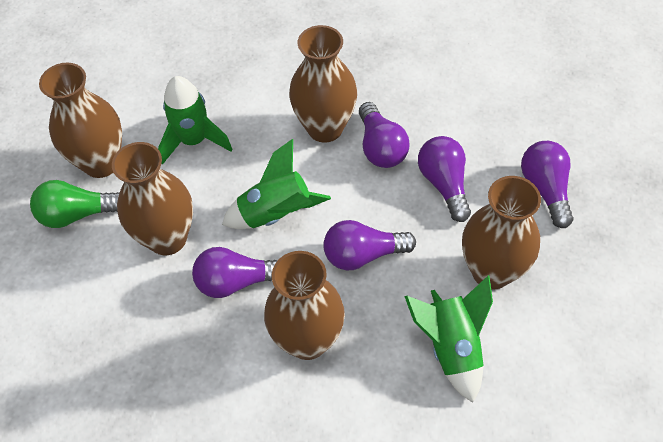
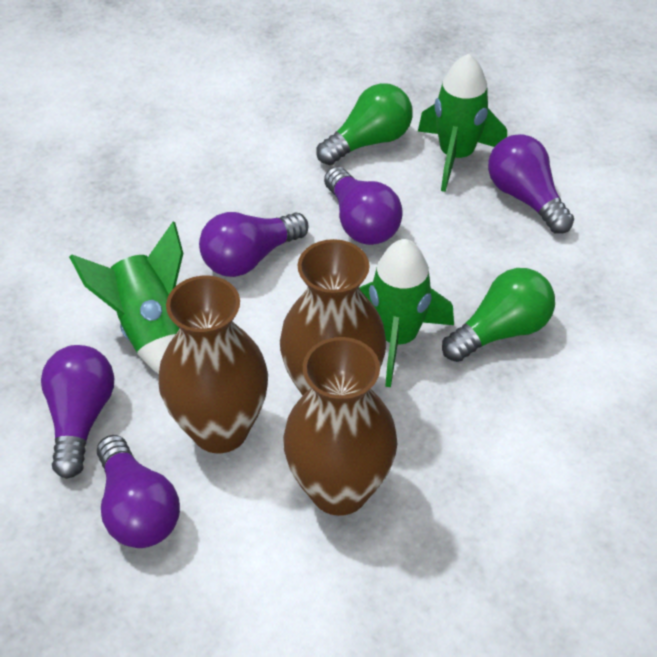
brown vase: [39,63,122,178] [112,142,193,255] [264,251,345,360] [289,25,357,143] [462,176,541,289] = 5 -> [158,276,268,453] [280,239,387,396] [283,337,397,516] = 3
green light bulb: [30,180,119,228] = 1 -> [316,83,413,165] [442,268,555,362] = 2

